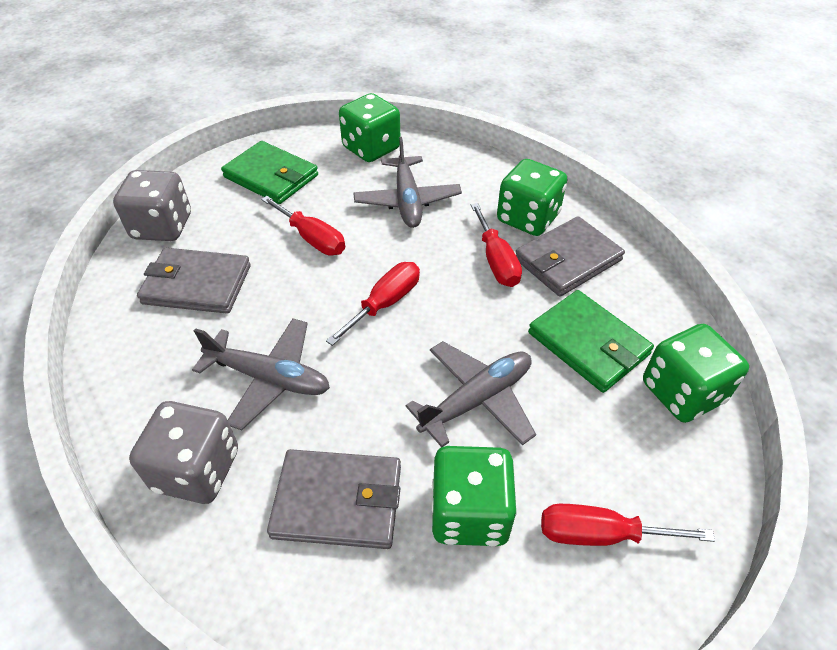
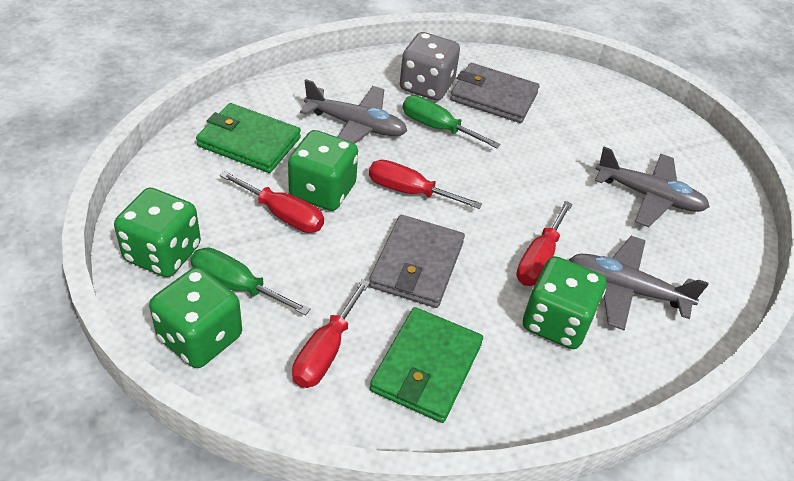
green screwdriver: none = 0 -> [190,247,311,316] [403,96,501,148] = 2
grey dice: [113,170,191,241] [129,401,238,504] = 2 -> [400,32,460,101] = 1
grey wallet: [137,248,251,314] [267,449,401,549] [516,216,625,297] = 3 -> [369,215,465,308] [450,63,540,123] = 2

